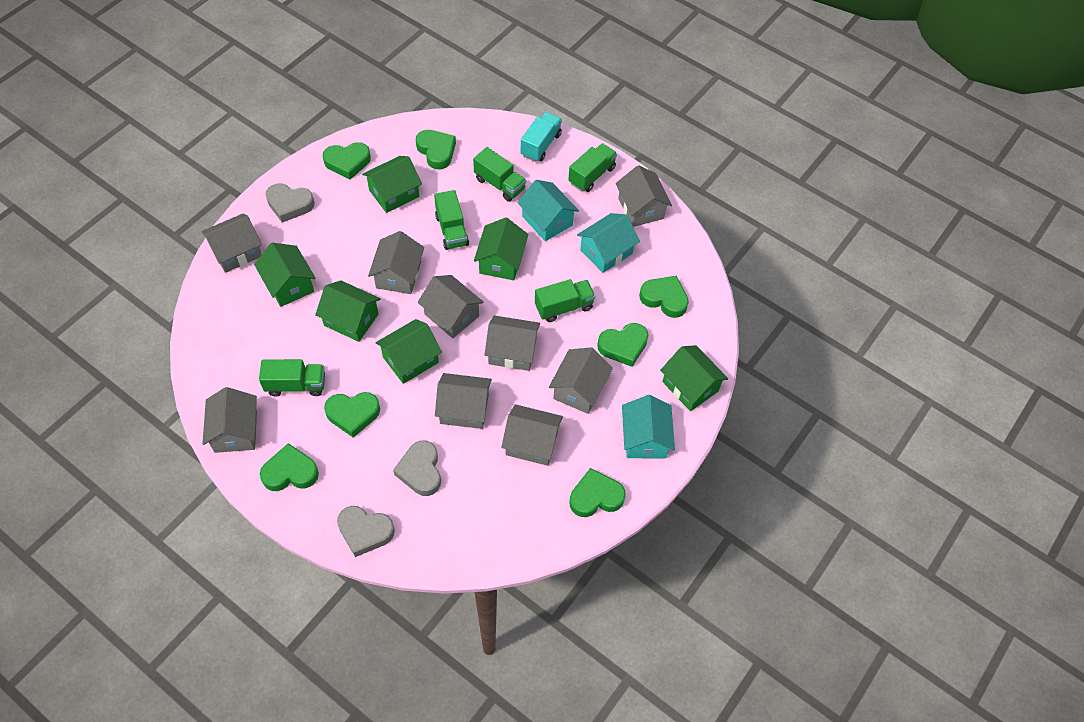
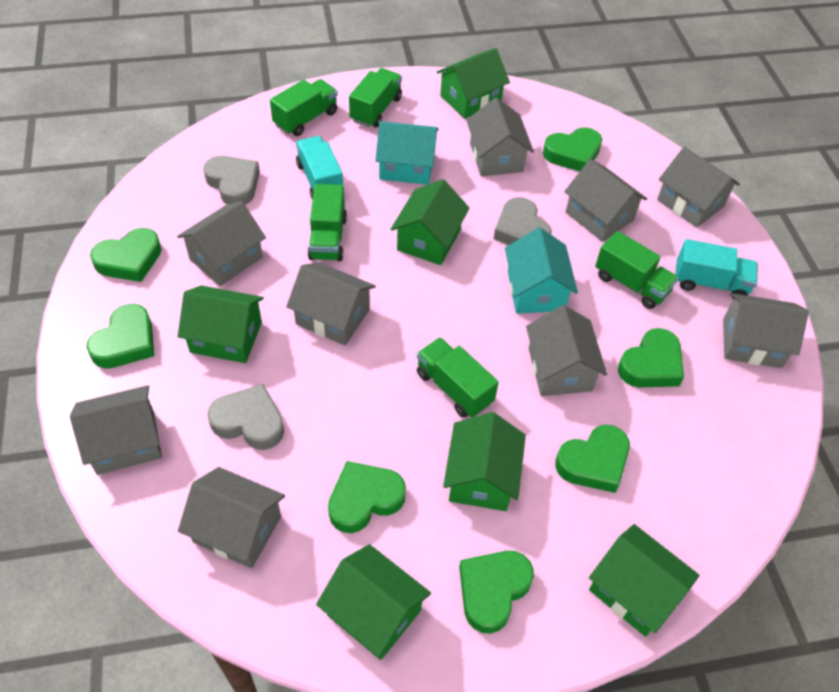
turquoise house: [518,180,579,241] [577,213,640,273] [622,395,675,458] = 3 -> [375,121,439,185] [505,228,578,314] = 2
turquoise truck: [521,112,562,162] = 1 -> [296,136,343,200] [675,239,758,299] = 2

